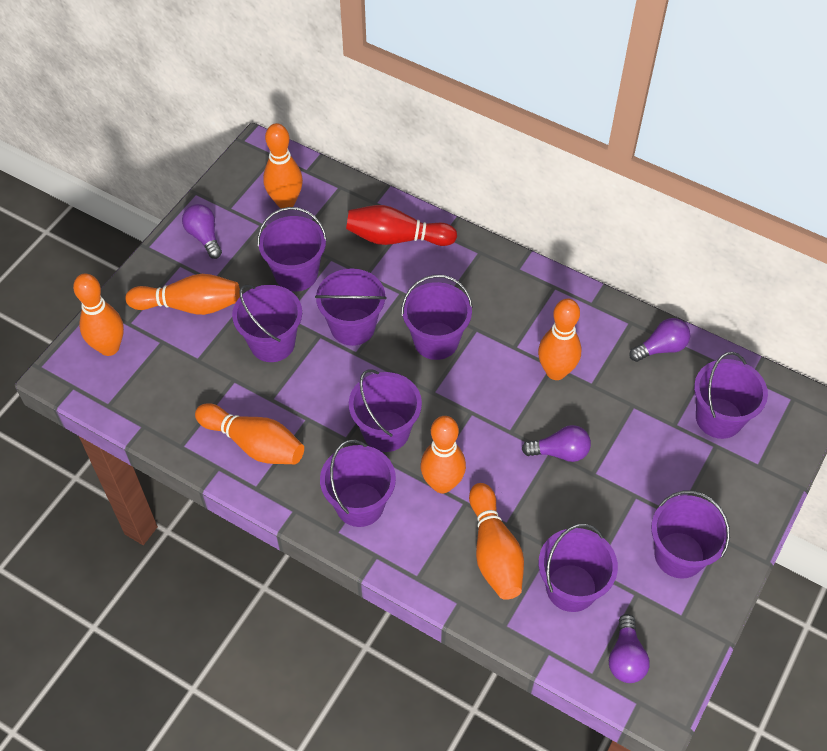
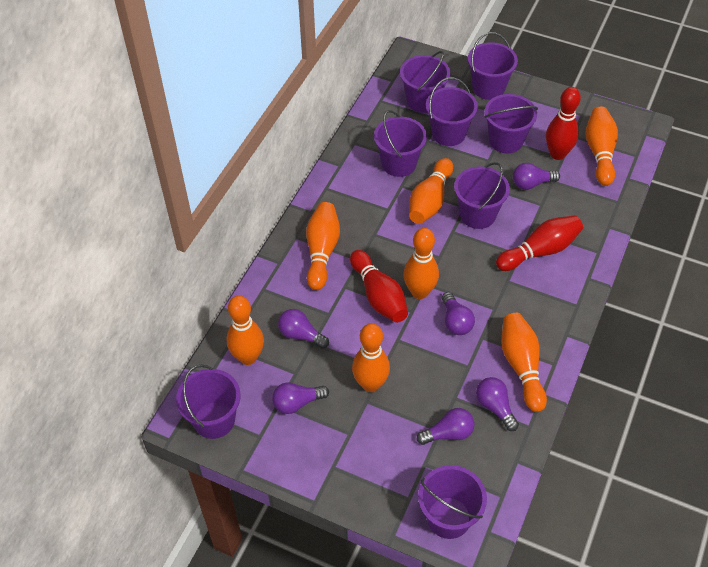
purple bucket: [232,285,302,362] [257,207,327,291] [315,268,387,346] [320,439,396,527] [349,369,422,452] [401,275,473,360] [538,524,618,612] [651,491,730,579] [694,352,768,439] = 9 -> [176,364,241,439] [374,110,427,177] [400,51,450,113] [418,465,487,539] [426,77,478,146] [454,162,510,229] [468,32,518,100] [484,94,538,153] = 8
purple light bulb: [182,204,222,259] [522,425,591,462] [609,614,650,683] [629,318,690,362] = 4 -> [272,382,329,414] [278,309,329,349] [417,408,474,445] [442,292,475,335] [476,377,519,431] [513,163,560,190] = 6
red bowling pin: [346,205,457,246] = 1 -> [350,250,408,323] [496,215,583,271] [546,87,581,160] = 3

